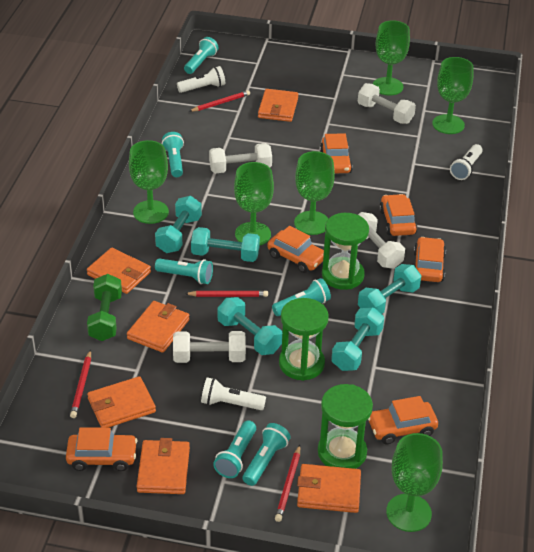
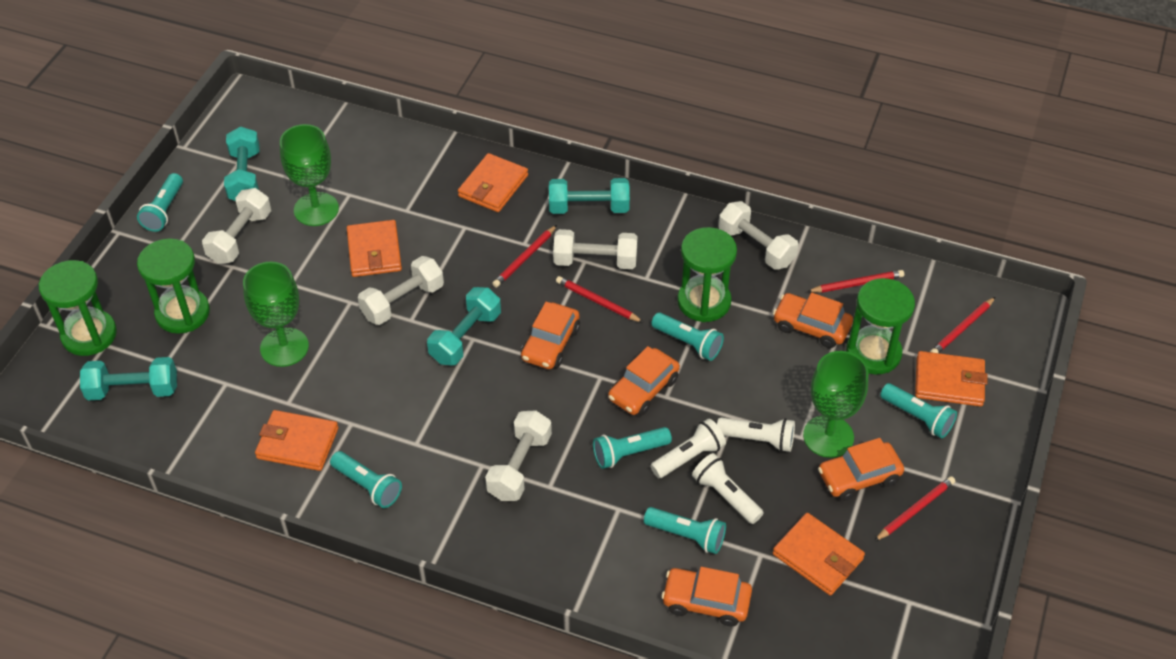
green dumbbell: [87,274,122,341] = 1 -> none = 0
green goblet: [129,140,169,224] [234,162,274,245] [294,151,335,235] [373,20,410,96] [386,433,443,532] [432,57,473,134] = 6 -> [243,262,309,367] [280,124,339,226] [803,351,869,458] = 3
green hourglass: [279,298,329,381] [318,384,373,469] [322,213,369,290] = 3 -> [39,260,117,356] [137,238,210,334] [677,227,737,322] [846,278,915,375] = 4
orange car: [66,427,137,471] [267,226,324,273] [320,133,353,173] [368,396,438,444] [379,194,418,236] [414,237,446,282] = 6 -> [521,302,580,369] [608,346,680,416] [661,567,752,627] [773,293,853,348] [818,438,904,501] = 5
orange wallet: [87,248,151,294] [87,376,156,428] [127,301,189,353] [137,438,190,494] [258,89,298,122] [297,464,361,513] = 6 -> [255,410,338,471] [347,220,402,277] [458,153,528,212] [773,513,865,595] [915,351,988,407] = 5
red pencil: [70,350,91,418] [185,291,268,297] [189,90,250,112] [275,445,300,522] = 4 -> [492,225,557,288] [556,276,644,323] [807,270,904,293] [875,476,955,541] [930,297,995,353] = 5
turquoise dumbbell: [155,196,202,253] [191,227,260,262] [217,297,282,355] [331,307,384,371] [358,264,421,314] = 5 -> [80,357,177,400] [224,126,260,201] [427,287,501,365] [549,178,630,214] = 4
white dumbbell: [173,331,246,363] [209,143,272,173] [358,83,416,124] [358,212,405,269] = 4 -> [202,188,271,264] [358,256,444,325] [485,411,552,501] [553,229,638,269] [718,201,799,270] = 5

